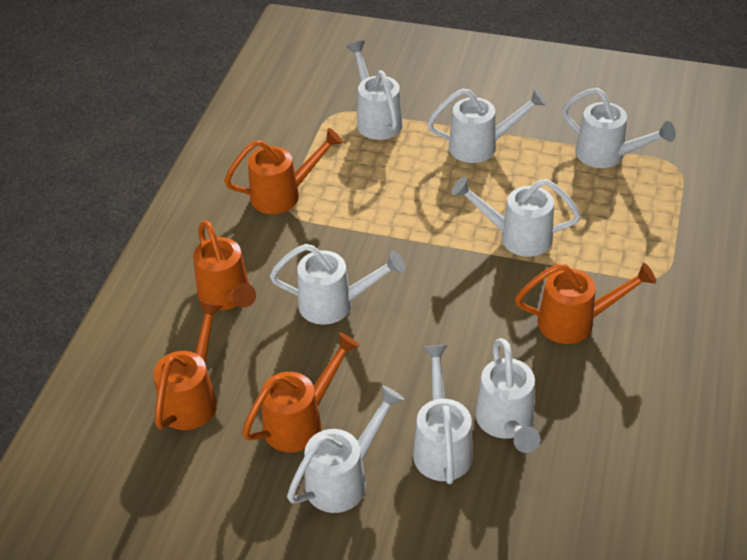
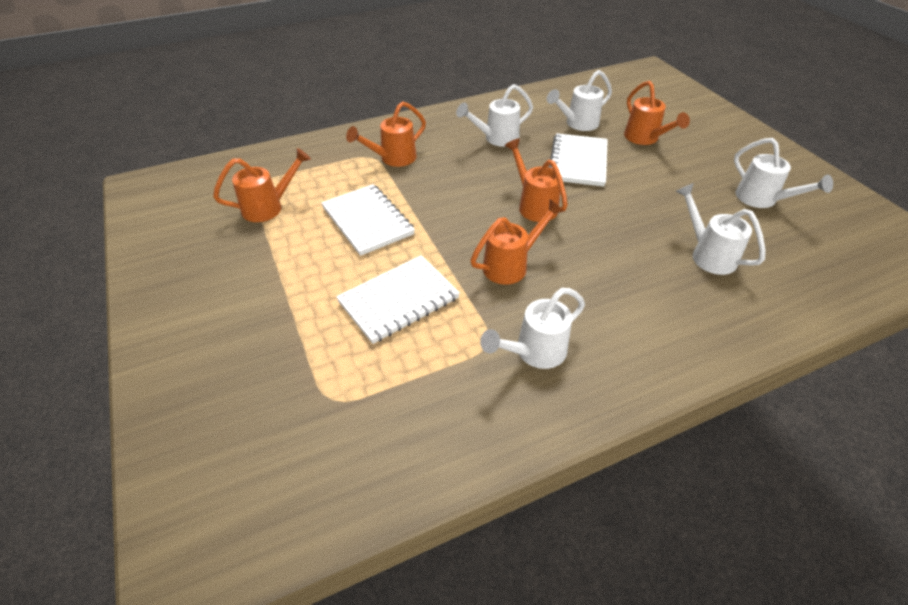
white notebook: none = 0 -> [321,184,415,256] [336,255,460,344] [549,133,608,187] = 3
white watering can: [270,244,405,325] [287,385,404,513] [346,41,403,140] [413,345,473,484] [427,88,547,163] [452,177,581,257] [475,338,540,453] [562,88,676,168] = 8 -> [456,84,533,147] [480,288,585,369] [547,70,612,131] [676,183,765,275] [734,138,833,208] = 5

